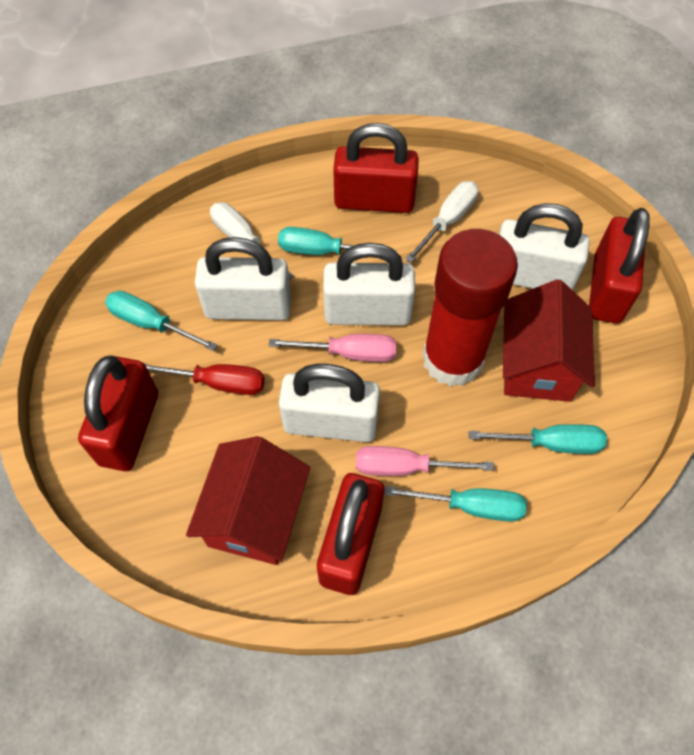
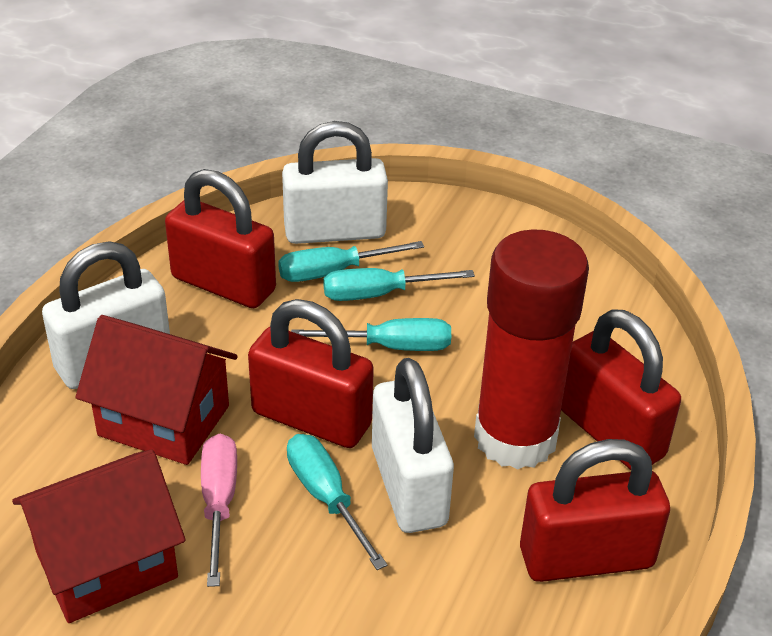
pink screwdriver: [269,334,396,362] [356,446,494,476] = 2 -> [201,434,237,587] = 1
red screwdriver: [144,363,265,395] = 1 -> none = 0
white padlock: [195,237,291,320] [279,364,380,442] [323,243,415,325] [499,203,590,290] = 4 -> [42,241,170,389] [282,121,388,244] [372,358,454,533] = 3
white screwdriver: [210,202,294,280] [405,181,479,263] = 2 -> none = 0

